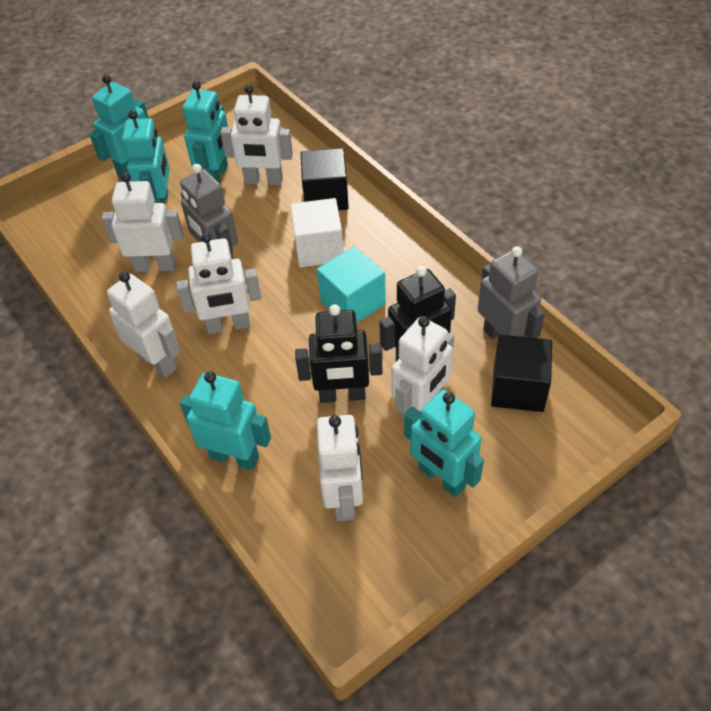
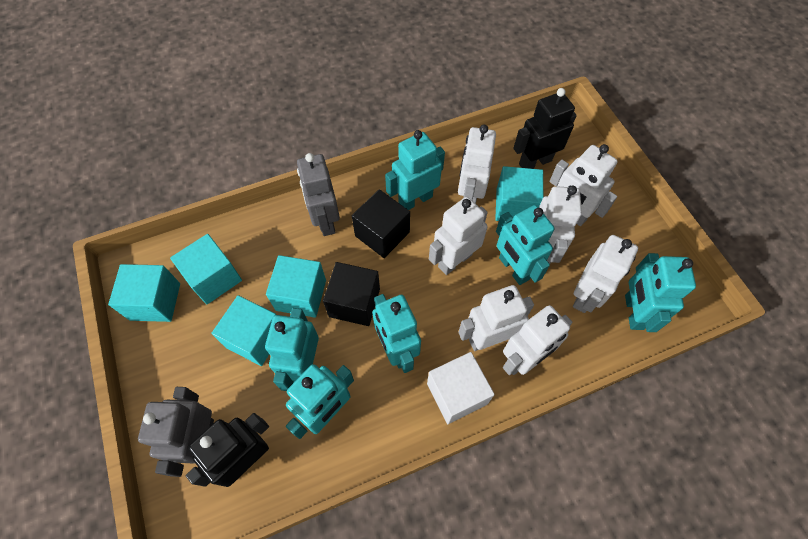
turquoise cube: [317,246,386,323] = 1 -> [108,264,180,322] [170,234,242,304] [211,295,276,366] [266,255,326,318] [495,166,543,221] = 5
turquoise robot: [89,75,149,178] [122,110,170,207] [180,371,271,470] [182,81,228,183] [404,390,484,497] = 5 -> [265,308,319,391] [286,364,354,439] [372,294,421,373] [385,130,445,210] [496,205,554,285] [625,253,696,332] = 6
white robot: [102,172,184,272] [107,271,180,378] [176,232,261,334] [220,85,293,185] [316,415,363,521] [392,316,454,419] = 6 -> [429,197,488,275] [458,125,496,204] [458,285,534,351] [503,305,572,375] [539,185,582,264] [550,144,618,226] [573,235,638,313] = 7

